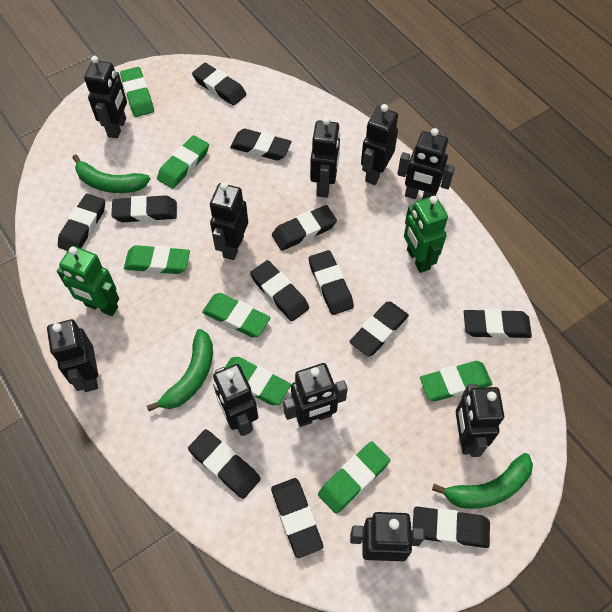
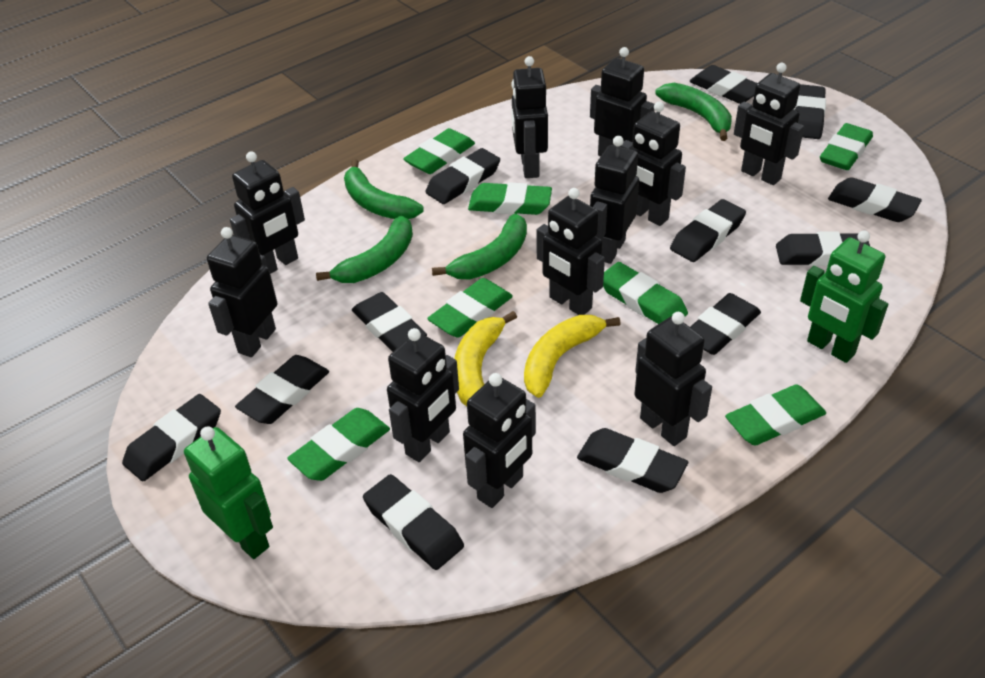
black robot: [47,319,98,392] [84,56,127,138] [210,182,248,260] [213,364,258,436] [283,363,348,427] [310,117,340,198] [350,512,424,561] [361,104,398,185] [397,128,455,199] [456,384,504,457] = 10 -> [207,227,277,357] [230,151,305,274] [387,328,459,462] [463,373,536,508] [511,56,548,178] [537,188,605,315] [590,47,654,157] [590,136,639,264] [620,102,686,226] [634,312,712,446] [734,63,804,185] = 11
green banana: [72,154,150,193] [147,329,213,411] [432,453,533,509] = 3 -> [316,215,413,283] [344,159,424,219] [432,213,527,280] [655,83,732,141] = 4
yellow banana: none = 0 -> [454,311,517,407] [524,315,620,398] = 2

